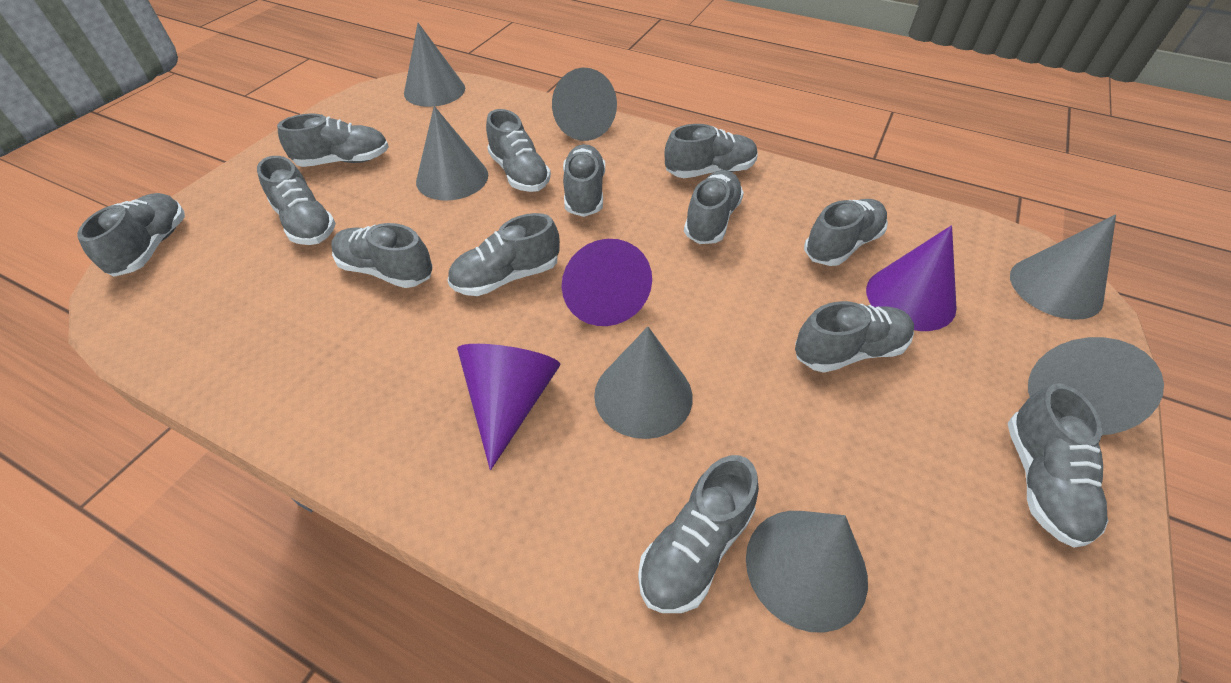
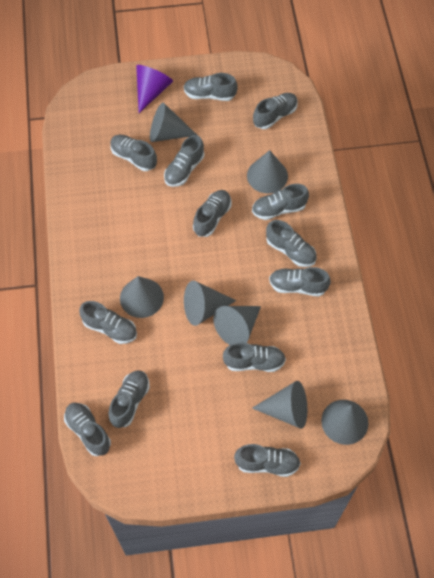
purple cone: [457,344,560,470] [562,239,652,326] [866,225,957,331] = 3 -> [136,65,173,113] = 1

